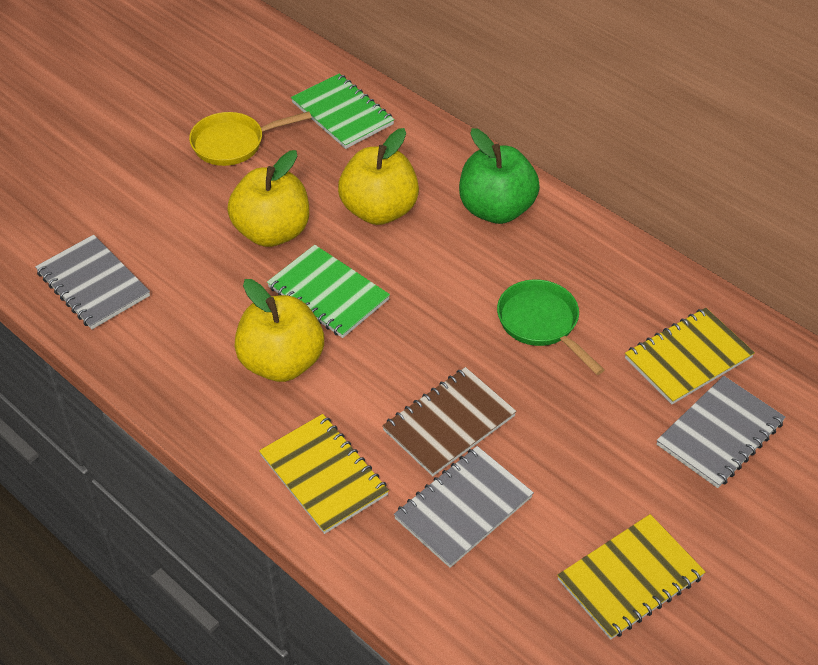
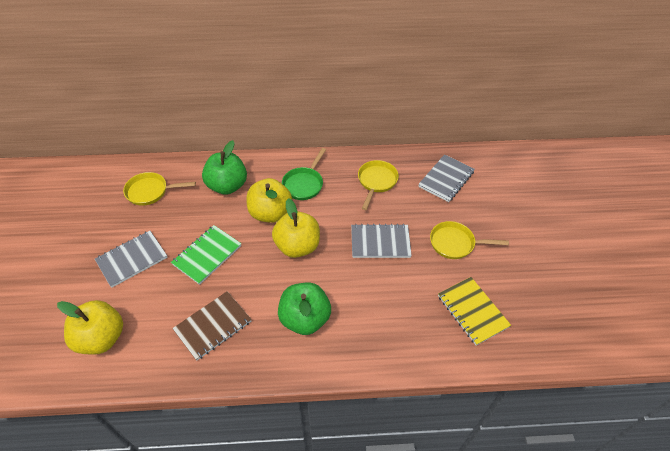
green apple: [459,128,540,224] = 1 -> [202,140,247,195] [278,283,331,335] = 2
green notebook: [267,245,390,338] [291,73,394,149] = 2 -> [171,225,241,285] = 1
yellow notebook: [259,414,389,534] [557,514,706,640] [625,308,755,404] = 3 -> [438,277,511,346] = 1
yellow pan: [189,111,312,166] = 1 -> [123,172,196,206] [358,160,399,210] [430,221,509,259] = 3

